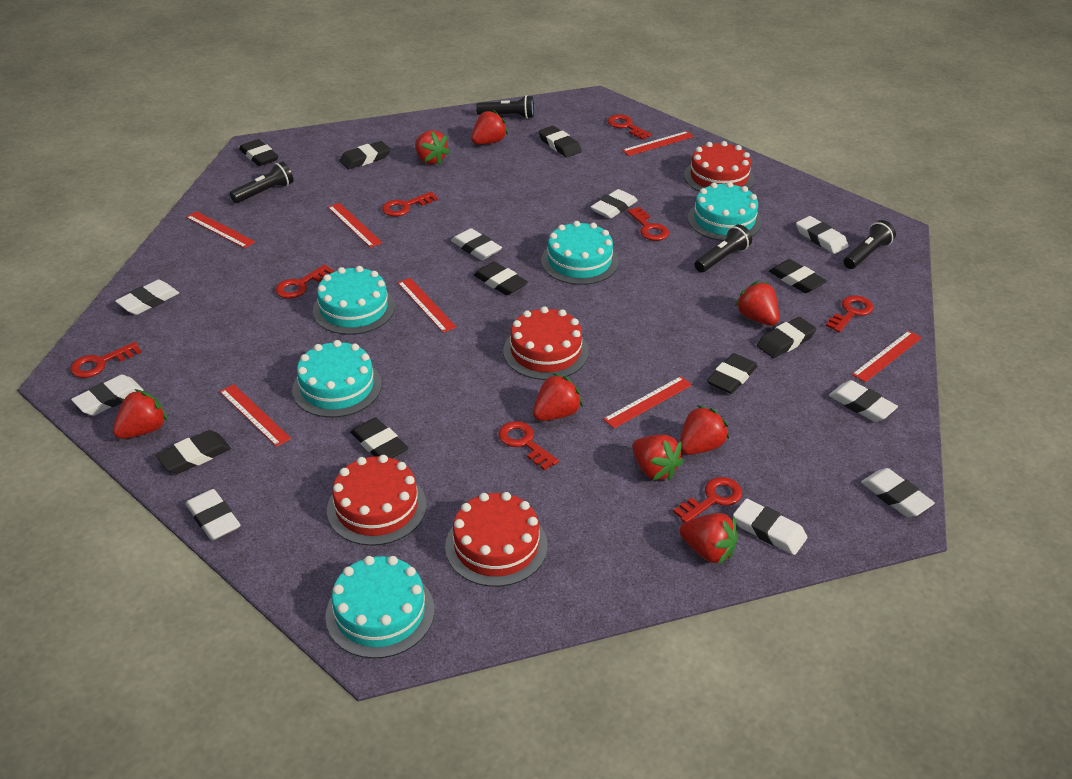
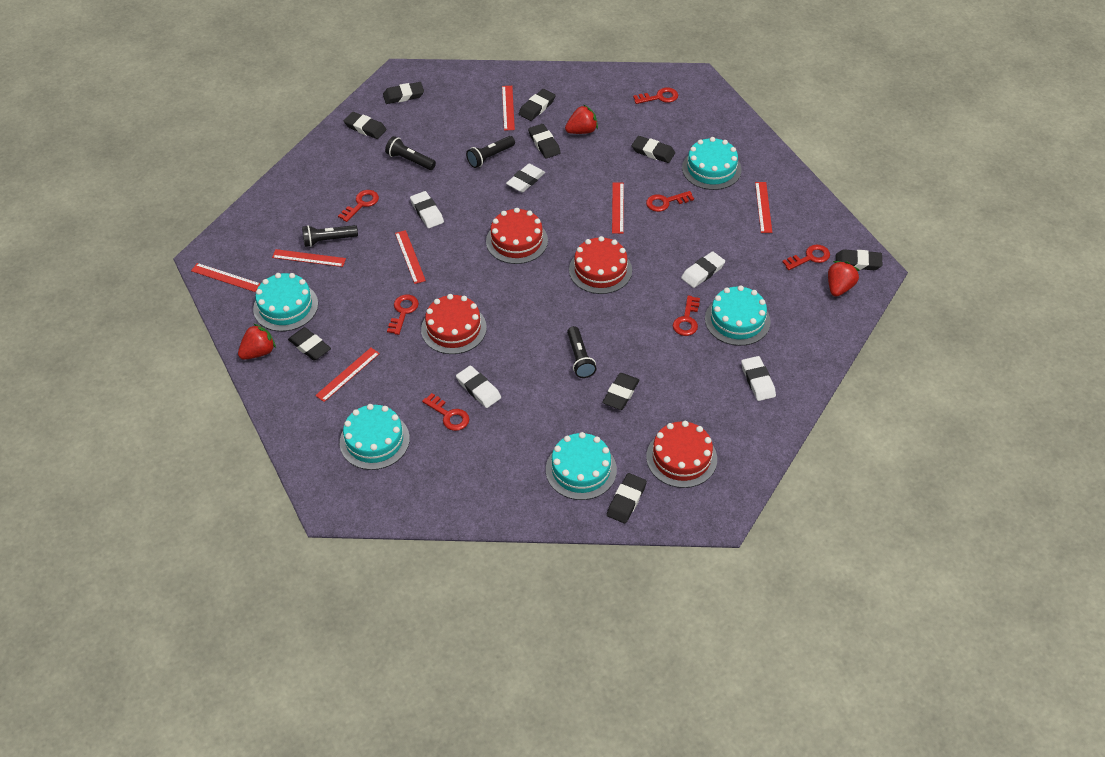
red key: [70,342,142,378] [275,264,334,299] [382,192,438,216] [498,421,559,471] [607,114,652,140] [627,207,669,241] [673,477,742,523] [826,295,873,333] = 8 -> [338,190,379,222] [387,295,419,335] [422,393,469,431] [633,88,678,104] [646,191,694,212] [673,296,700,336] [782,244,830,270] = 7
red strawberry: [113,389,167,439] [415,130,450,165] [471,110,508,144] [533,373,583,421] [632,435,683,481] [680,405,729,455] [680,513,738,565] [735,281,779,326] = 8 -> [238,324,276,360] [565,105,598,134] [828,261,860,297] = 3
white eraser: [71,375,144,416] [115,280,179,315] [185,489,241,541] [451,228,502,260] [591,189,638,219] [733,499,807,555] [796,216,849,254] [829,380,898,422] [861,468,935,518] = 9 -> [410,191,444,228] [456,365,501,408] [506,163,545,193] [681,251,725,288] [741,356,776,401] = 5

